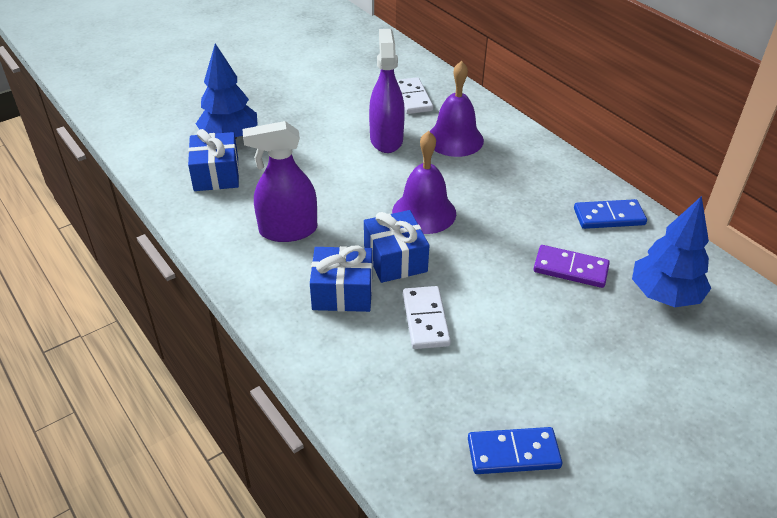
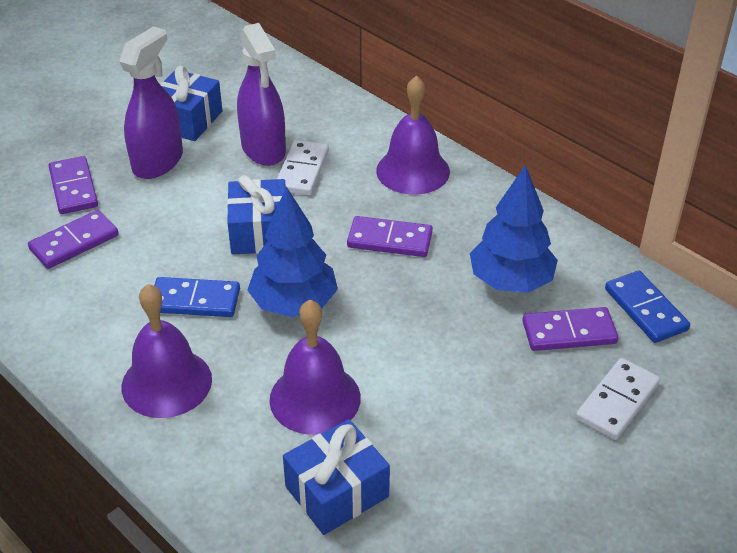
purple bell: [392,131,456,234] [430,61,484,157] = 2 -> [121,284,212,418] [269,300,361,435] [376,75,450,195] = 3
purple domino: [533,245,610,288] = 1 -> [28,210,119,269] [48,156,98,214] [347,216,433,257] [522,307,618,351] = 4

